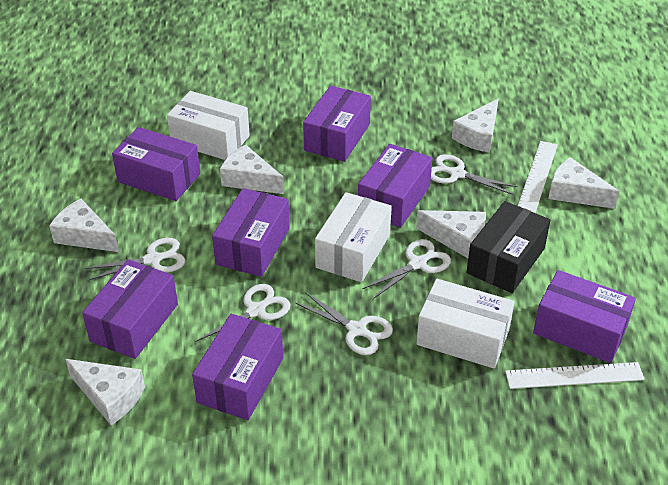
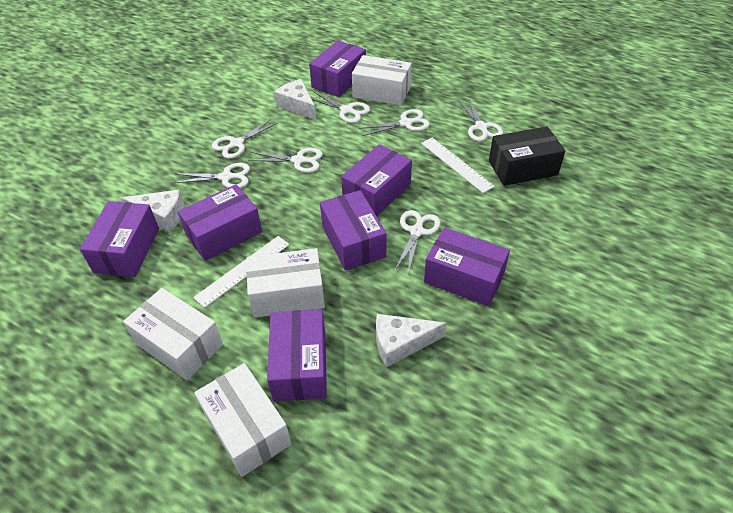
white box: [167,91,250,160] [315,192,392,282] [416,279,514,369] = 3 -> [123,288,223,380] [194,363,291,477] [246,248,325,318] [352,55,412,106] = 4
white cheese: [49,199,119,252] [65,359,145,425] [220,145,284,194] [416,210,486,258] [452,99,499,153] [548,157,619,209] = 6 -> [121,190,185,232] [274,79,316,120] [376,314,447,368] = 3
white scissors: [85,238,186,281] [195,284,291,342] [295,292,393,355] [362,239,451,299] [431,154,518,195] = 5 -> [173,163,250,188] [212,119,277,159] [248,148,323,173] [311,92,370,123] [359,109,430,136] [395,210,441,274] [459,99,503,141] = 7

